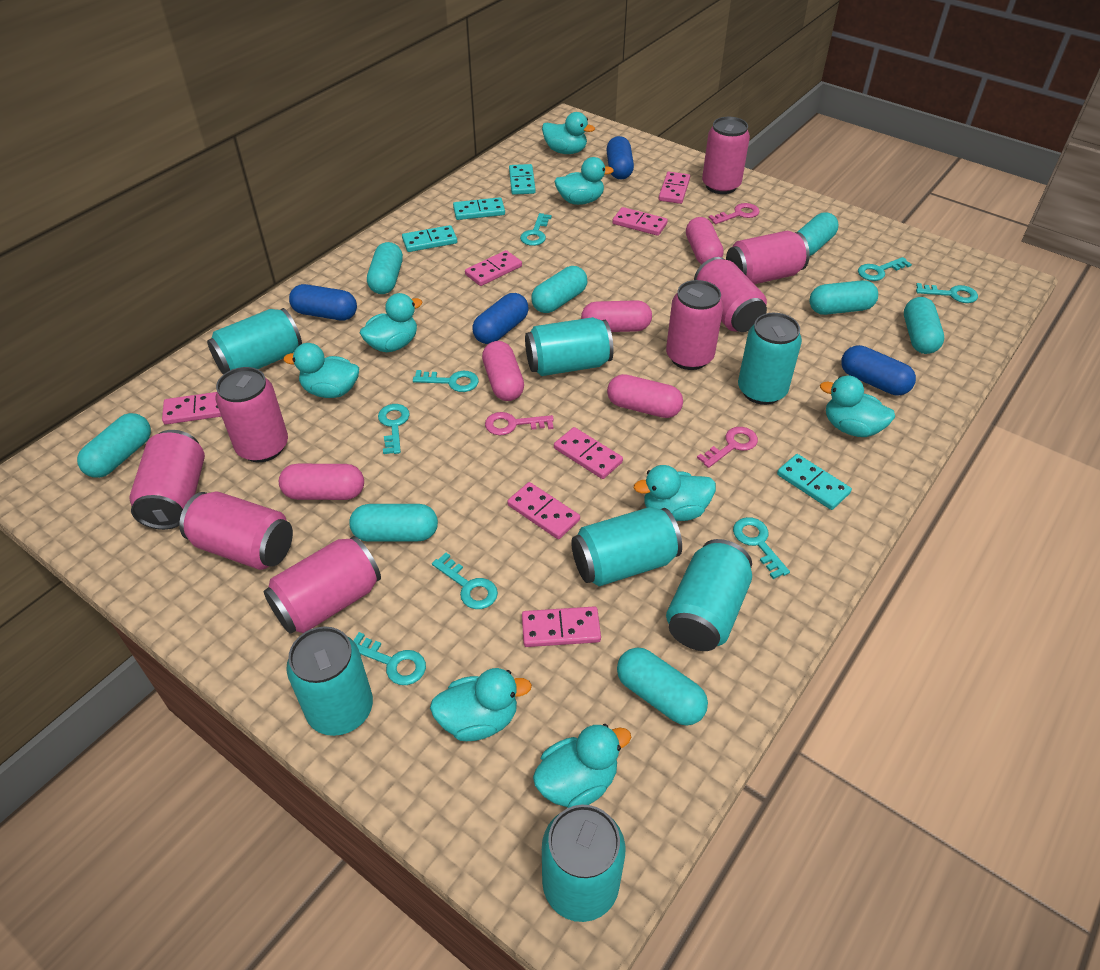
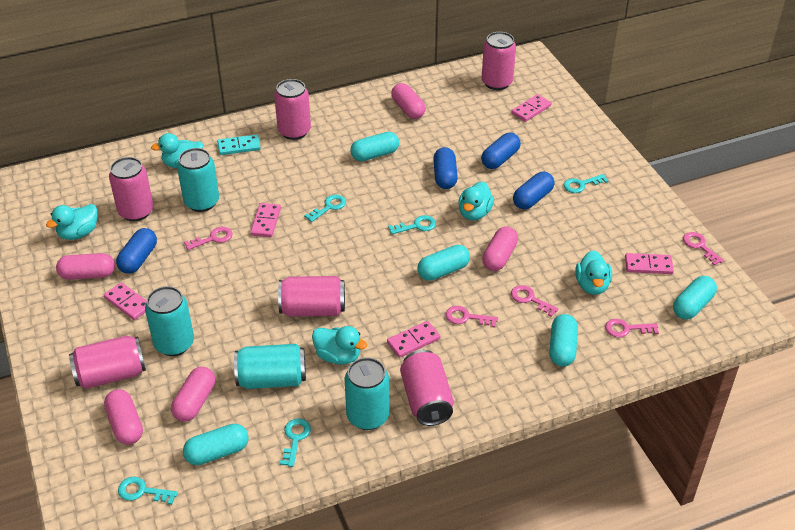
pink can: [129,430,205,530] [179,492,293,570] [216,367,288,462] [264,536,381,634] [666,280,723,370] [694,257,767,332] [702,117,750,194] [726,231,810,284] = 8 -> [69,336,146,389] [109,157,153,221] [274,79,311,140] [278,276,345,317] [400,350,454,426] [482,32,516,90] = 6
pink domino: [162,392,222,424] [465,250,522,286] [507,482,580,539] [522,606,601,647] [554,427,623,479] [612,207,668,236] [659,172,690,204] = 7 -> [104,282,147,320] [250,203,281,237] [387,321,440,358] [511,94,552,122] [625,253,674,274] = 5
pink key: [485,412,554,435] [697,427,758,468] [709,203,760,224] = 3 -> [184,227,232,250] [446,306,498,327] [511,285,558,317] [605,319,659,337] [683,232,724,266] = 5
turquoise can: [207,308,302,374] [286,626,373,736] [525,317,614,376] [542,805,625,922] [571,507,682,586] [666,539,752,651] [738,313,802,405] = 7 -> [145,286,194,356] [177,148,219,212] [234,344,306,389] [344,357,389,430] = 4
turquoise capsule: [77,413,151,478] [349,504,438,542] [367,242,403,294] [531,266,587,313] [617,647,708,725] [798,212,838,256] [809,280,878,315] [904,297,944,354] = 8 -> [183,424,249,465] [350,132,399,161] [417,245,470,281] [549,314,578,367] [673,276,717,319] = 5
turquoise domino: [402,225,457,252] [453,197,505,220] [509,164,536,195] [777,454,852,510] = 4 -> [217,134,261,155] = 1
turquoise duck: [283,343,359,398] [360,293,423,352] [430,668,532,741] [533,724,631,808] [542,112,595,154] [554,157,614,205] [634,465,716,521] [820,376,895,437] = 8 -> [46,204,98,240] [151,133,203,168] [312,326,367,365] [458,181,494,221] [575,250,612,295] = 5
turquoise key: [353,632,426,685] [378,404,410,454] [413,370,479,392] [432,553,498,609] [520,213,552,246] [733,517,790,579] [858,257,912,281] [916,283,978,303] = 8 -> [118,477,178,505] [280,418,311,467] [304,195,346,222] [388,215,436,235] [564,174,608,193] = 5

